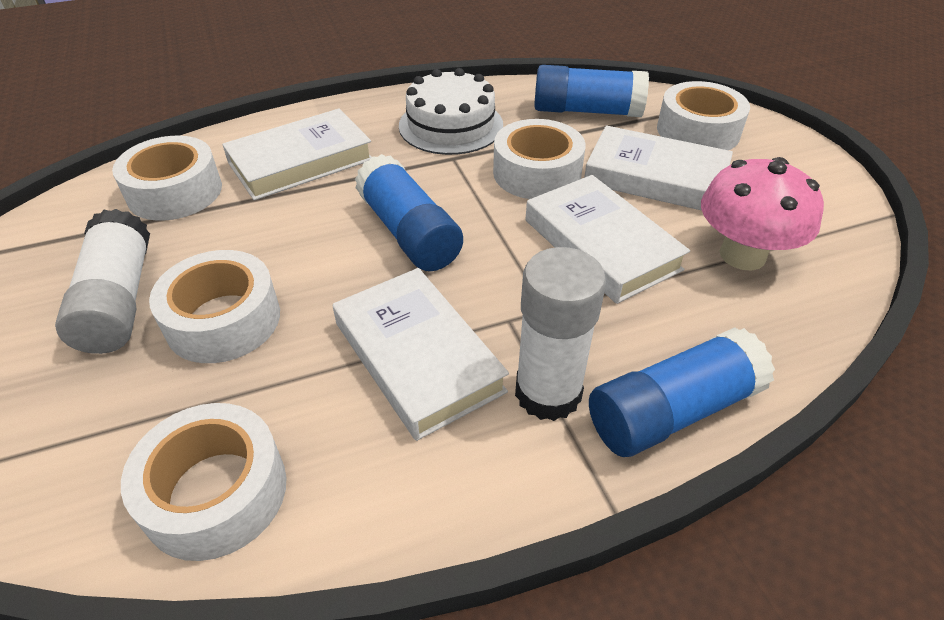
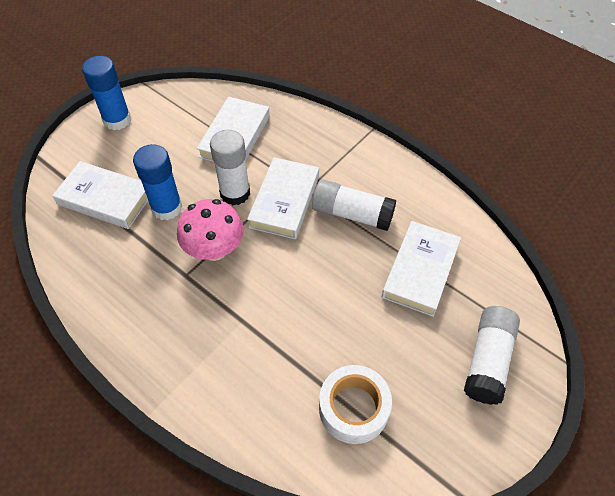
blue glue stick: [355,154,463,271] [534,65,649,117] [589,327,775,457] = 3 -> [82,56,131,130] [133,144,182,220] = 2
white cake: [399,68,503,155] = 1 -> none = 0
white glue stick: [55,209,150,354] [515,247,606,421] = 2 -> [210,130,250,205] [312,180,396,231] [464,306,520,405] = 3
white tape: [112,136,222,221] [121,403,287,561] [149,250,280,363] [493,119,585,199] [657,81,750,150] = 5 -> [319,365,392,444] = 1

